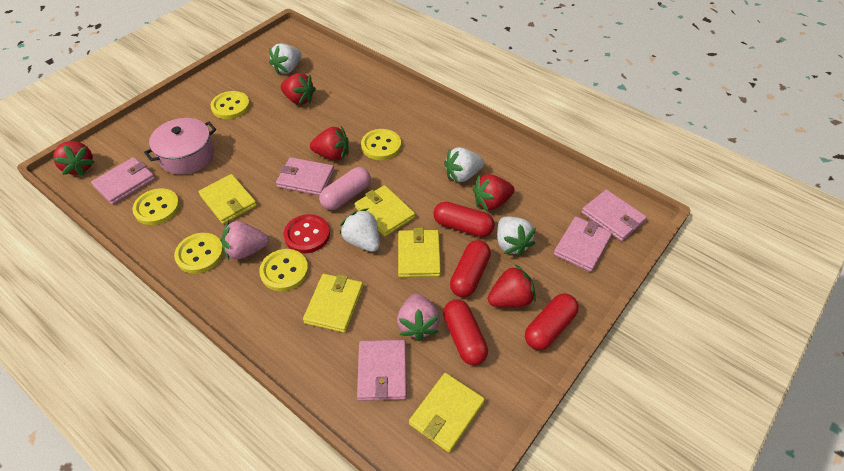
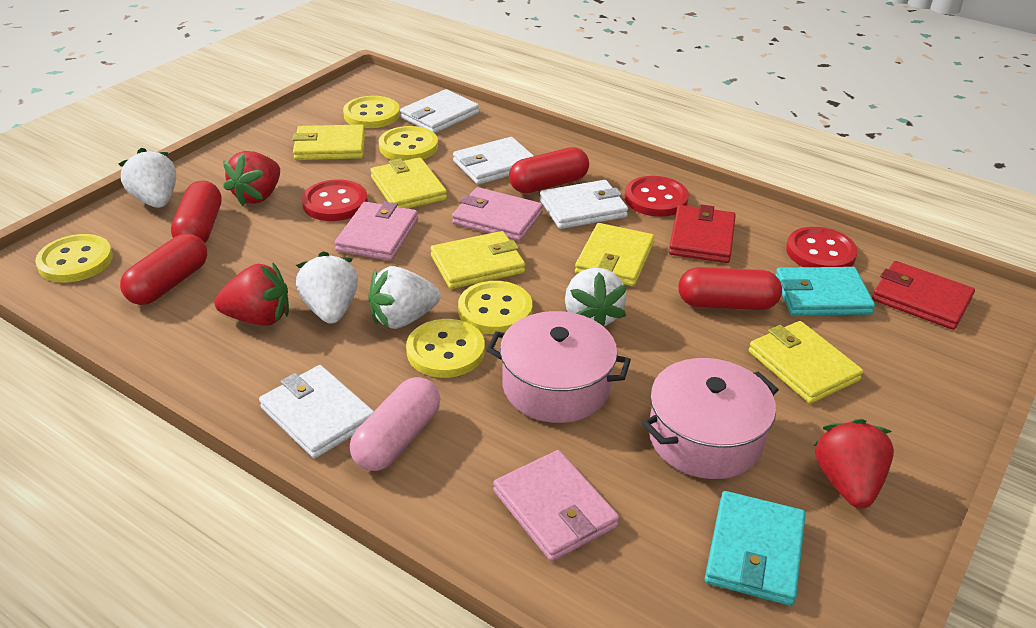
pink pot: [144,118,216,175] = 1 -> [486,311,631,423] [642,358,779,479] = 2
pink strawberry: [221,221,269,260] [397,294,440,341] = 2 -> none = 0
pink wallet: [91,157,155,205] [276,157,334,196] [357,340,407,401] [554,217,612,272] [581,189,647,241] = 5 -> [335,202,418,261] [452,187,543,241] [493,450,619,562] = 3
red button: [284,214,330,253] = 1 -> [302,179,368,221] [625,176,689,217] [786,227,858,267] = 3
red strawberry: [53,141,95,176] [280,73,316,105] [310,126,349,160] [473,174,515,211] [488,264,536,308] = 5 -> [214,263,289,326] [223,151,280,206] [814,419,894,508] = 3
red wallet: none = 0 -> [669,204,736,263] [872,261,975,330] = 2
turquoise wallet: none = 0 -> [705,491,806,606] [776,267,875,316] = 2
white wallet: none = 0 -> [259,365,374,459] [400,89,479,133] [453,137,534,185] [540,180,628,229] = 4

